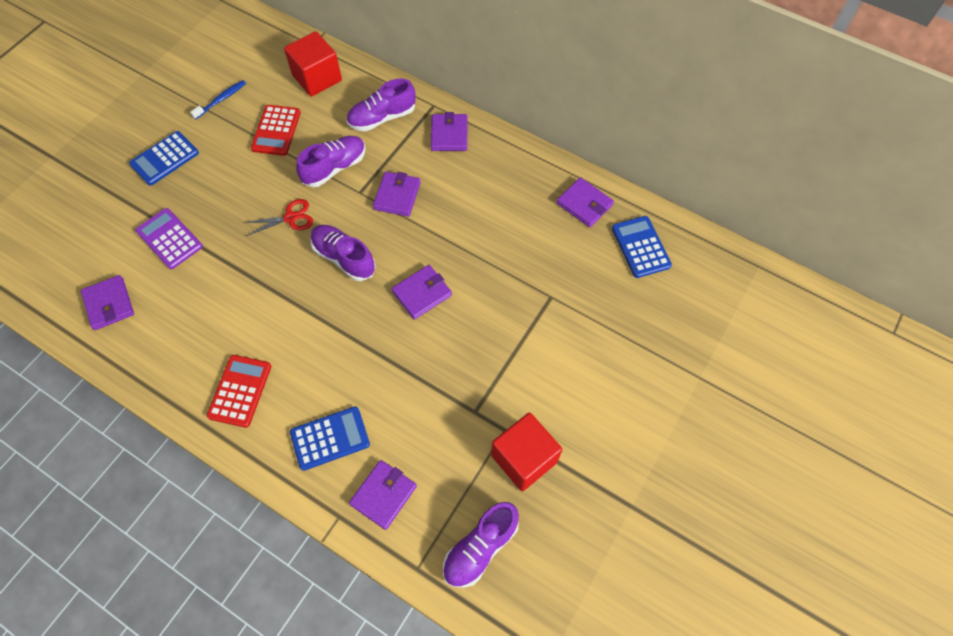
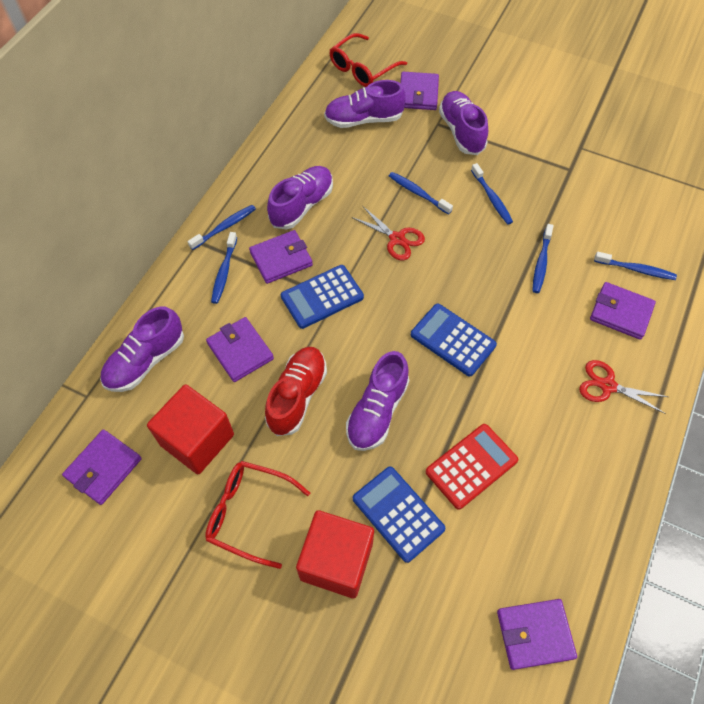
blue toothbrush: [190,80,246,120] = 1 -> [188,205,256,250] [211,232,237,304] [389,172,453,215] [471,163,513,225] [532,224,554,293] [594,252,677,280] = 6
purple calculator: [135,208,203,269] = 1 -> none = 0
purple shoe: [296,136,366,187] [310,225,376,281] [347,78,416,131] [443,502,519,588] = 4 -> [100,306,184,392] [267,166,333,230] [324,80,406,128] [346,351,409,451] [439,91,488,155] = 5
red calculator: [207,355,271,428] [251,105,301,156] = 2 -> [426,424,518,510] = 1
red glasses: none = 0 -> [205,461,310,569] [330,33,407,87] = 2
red scissors: [243,199,313,236] = 1 -> [351,207,425,260] [579,360,668,414] = 2
red shoe: none = 0 -> [265,347,327,436] = 1

